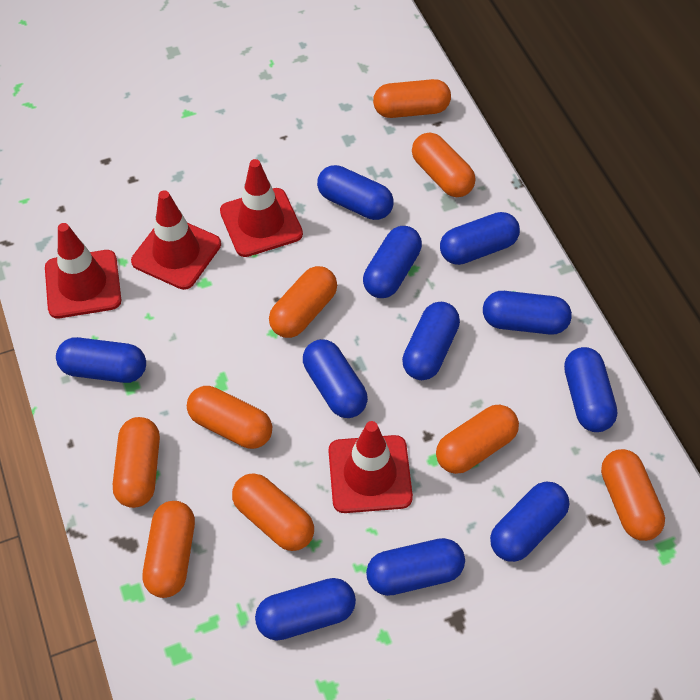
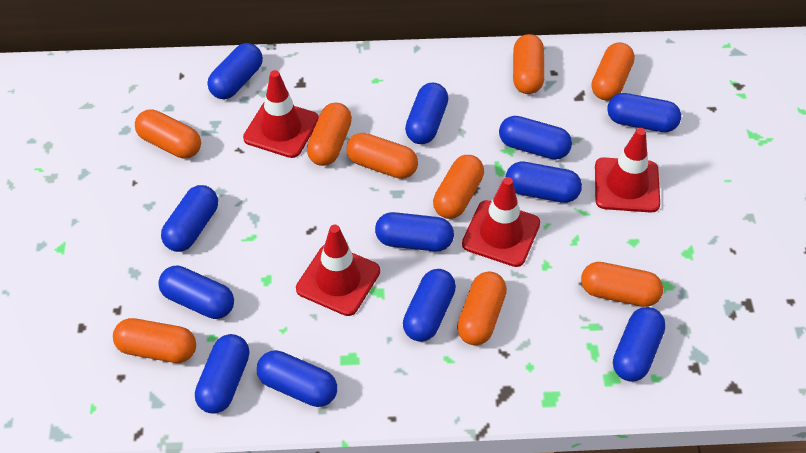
blue capsule: [56,337,146,383] [255,578,356,641] [303,339,368,418] [317,165,394,220] [363,226,422,298] [366,538,465,596] [402,302,460,380] [440,212,520,265] [483,291,572,335] [490,482,569,562] [564,347,617,432] = 11 -> [158,265,234,319] [161,185,218,252] [195,334,249,414] [208,43,263,99] [257,350,337,407] [375,212,454,251] [403,269,456,342] [405,83,448,144] [499,116,572,160] [506,162,582,203] [607,93,681,132] [613,307,666,382] = 12

